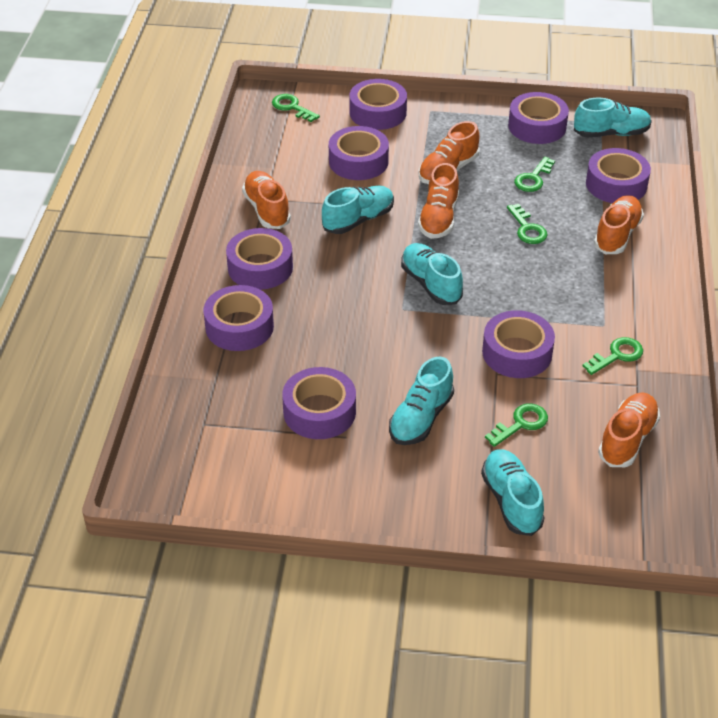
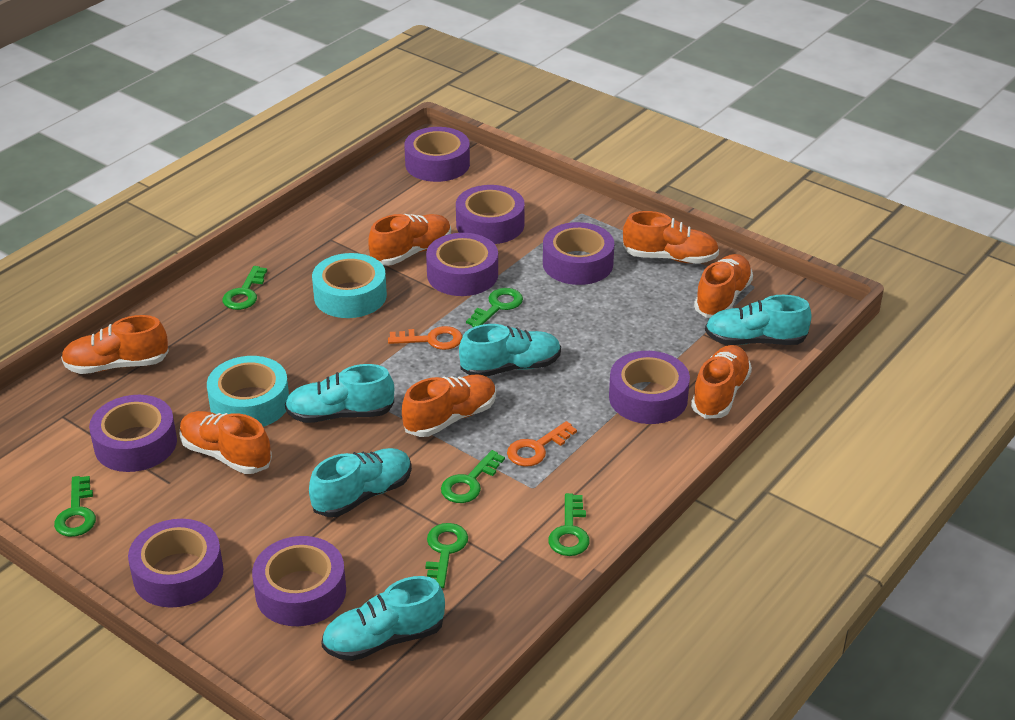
green key: [272,94,320,122] [485,403,548,447] [507,204,548,244] [514,157,555,192] [583,337,643,375] = 5 -> [54,476,96,537] [222,266,267,310] [425,523,468,588] [441,450,505,503] [466,288,523,327] [548,493,590,556] = 6
orange key: none = 0 -> [388,326,463,350] [507,421,577,467] = 2
orange shoe: [242,171,291,229] [418,163,459,239] [419,121,479,184] [594,195,644,254] [598,392,660,467] = 5 -> [61,315,169,374] [179,411,272,474] [368,214,451,266] [402,374,496,437] [623,211,719,264] [691,345,752,419] [694,254,753,318] = 7
turquoise tape: none = 0 -> [207,356,289,427] [312,253,387,318] = 2

